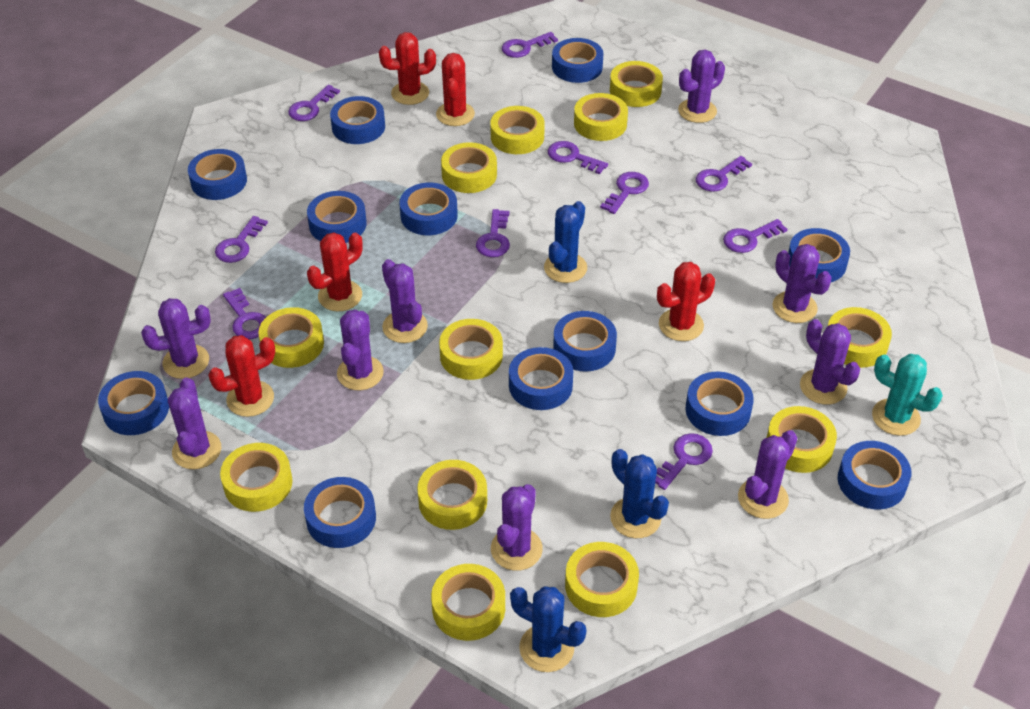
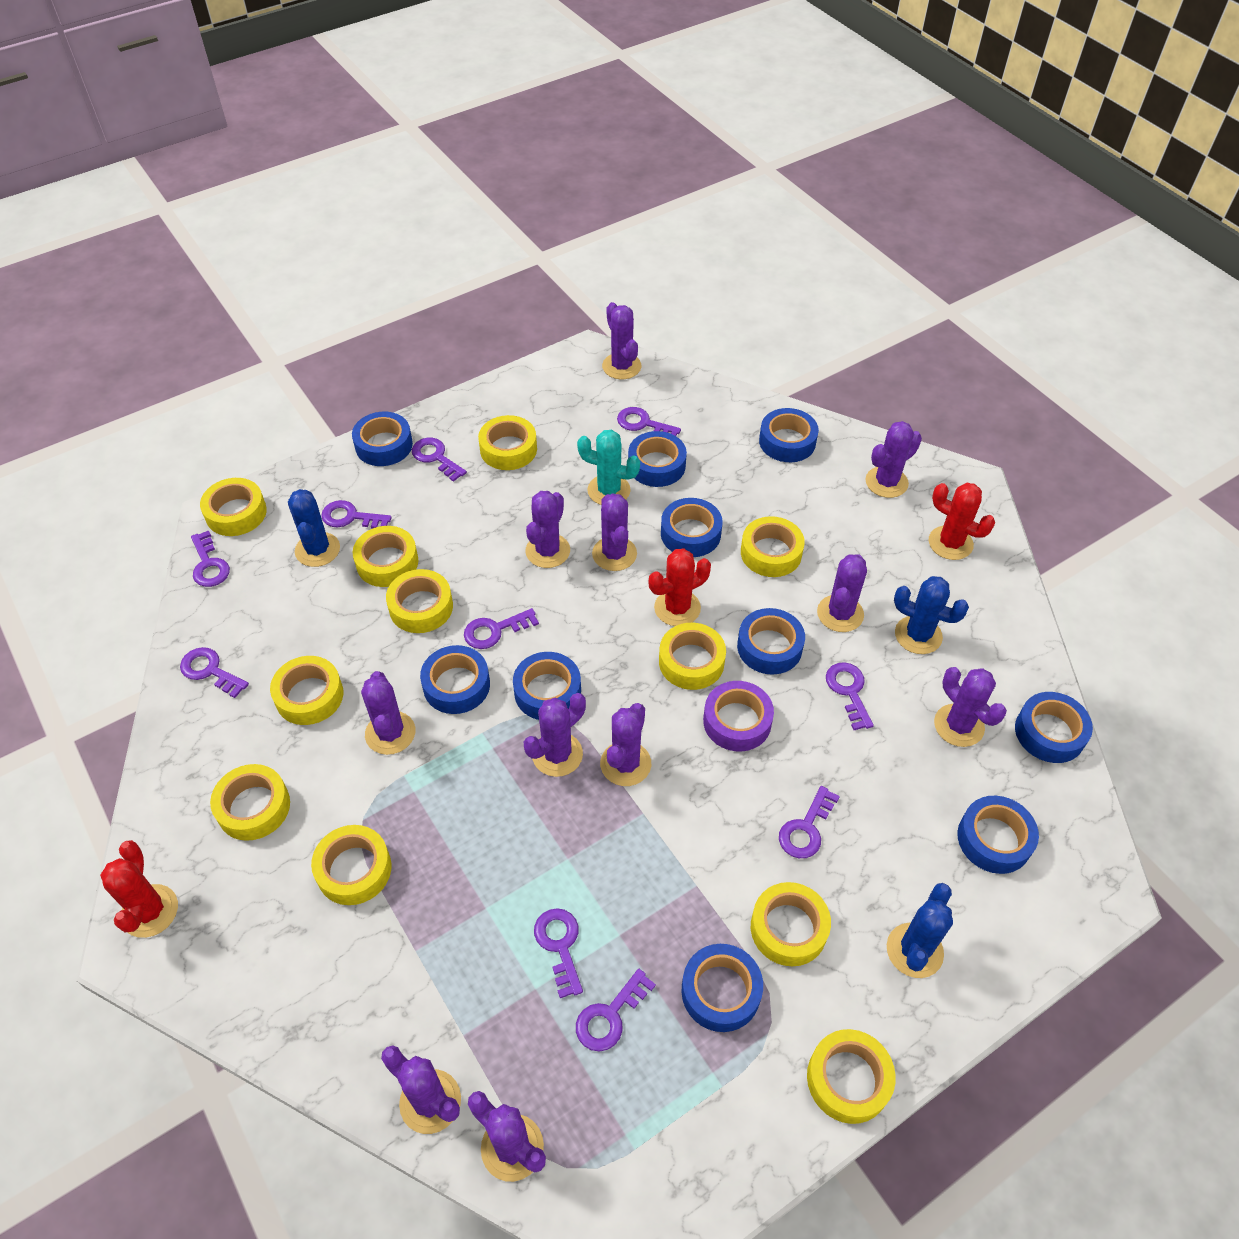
blue tape: [98,371,169,435] [188,149,247,200] [304,477,376,548] [307,191,367,243] [330,96,385,144] [399,182,458,235] [509,347,573,410] [552,38,604,83] [553,311,617,371] [685,371,754,436] [788,228,850,282] [838,441,911,509] = 12 -> [352,412,413,466] [420,645,490,714] [513,652,581,720] [628,431,687,487] [661,498,723,557] [681,944,763,1032] [737,608,805,675] [759,408,819,462] [957,796,1039,874] [1015,692,1093,763] = 10
purple cactus: [141,298,211,379] [168,377,221,469] [337,309,384,390] [382,259,428,343] [491,484,543,571] [678,50,725,123] [738,430,797,519] [773,244,832,323] [800,319,860,405] = 9 -> [361,671,415,755] [381,1045,461,1134] [468,1091,546,1182] [524,693,586,777] [525,491,570,568] [592,494,637,571] [600,703,651,786] [602,302,642,379] [817,554,867,632] [866,421,922,498] [934,667,1007,747] = 11
purple tape: none = 0 -> [703,681,774,752] = 1
red cactus: [208,335,275,417] [307,232,363,311] [379,32,436,105] [436,53,475,126] [657,262,715,341] = 5 -> [100,840,178,938] [649,548,711,626] [929,483,995,560] = 3
yellow tape: [220,443,293,512] [258,307,324,368] [417,460,487,530] [431,564,505,641] [439,319,503,380] [441,142,497,193] [490,106,545,154] [565,542,639,617] [574,93,628,141] [610,61,663,107] [767,406,837,473] [828,307,892,368] = 12 -> [200,478,267,536] [210,764,290,841] [270,656,343,725] [311,825,392,905] [353,526,418,587] [386,569,453,633] [478,415,537,470] [659,623,726,690] [741,516,805,577] [751,882,831,966] [807,1029,896,1124] = 11

